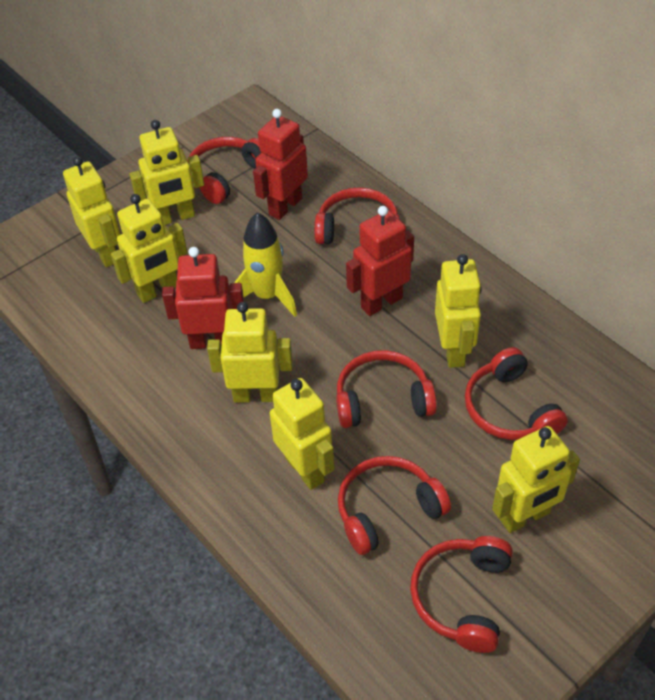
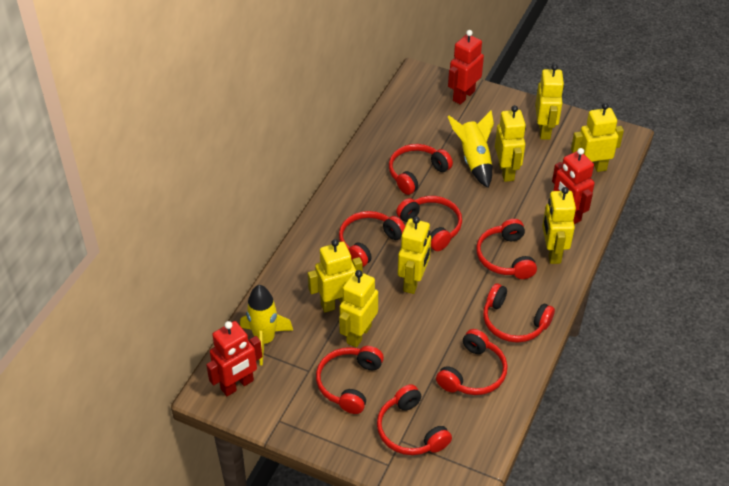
red headphones: [187,137,262,204] [314,187,400,244] [336,350,437,428] [338,456,451,555] [410,536,513,653] [465,347,568,440] = 6 -> [316,346,384,414] [339,211,405,267] [377,384,452,455] [389,144,453,195] [396,196,462,251] [436,329,508,395] [476,219,537,279] [483,283,555,343] = 8
yellow rocket: [234,212,297,317] = 1 -> [240,285,293,365] [447,110,494,188] = 2

